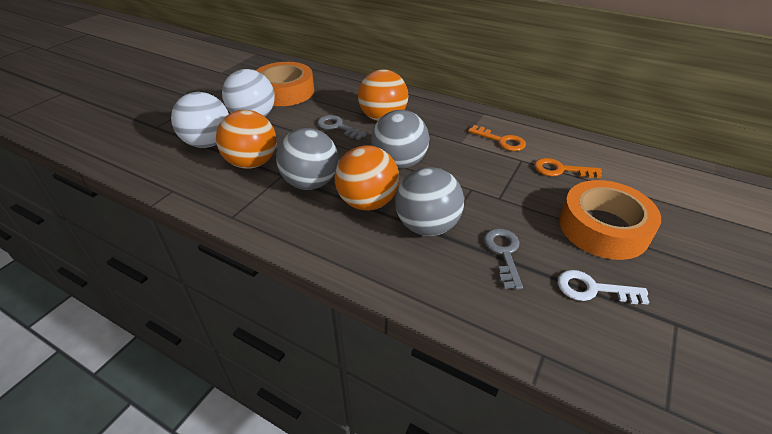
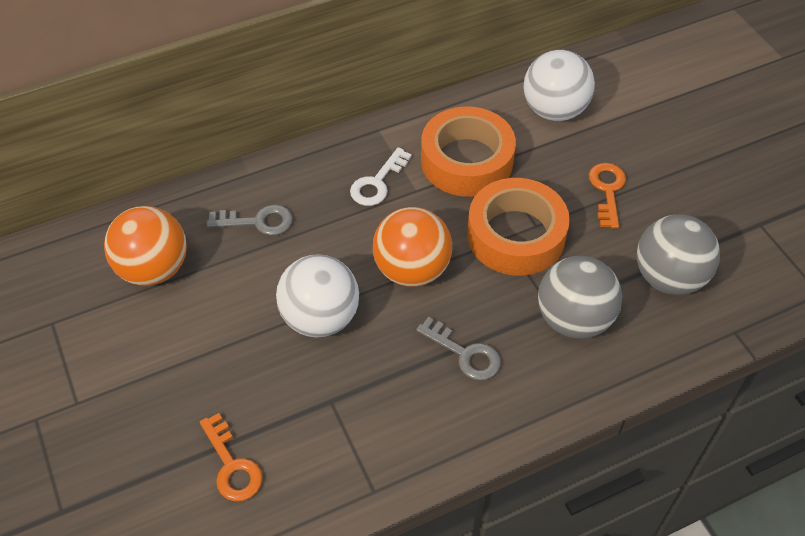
grey ball: [276,128,339,190] [371,110,429,169] [395,167,464,236] = 3 -> [538,256,622,339] [637,214,720,295] = 2
orange ball: [216,110,277,169] [335,145,399,210] [358,69,408,121] = 3 -> [104,206,187,286] [373,207,452,287] = 2

